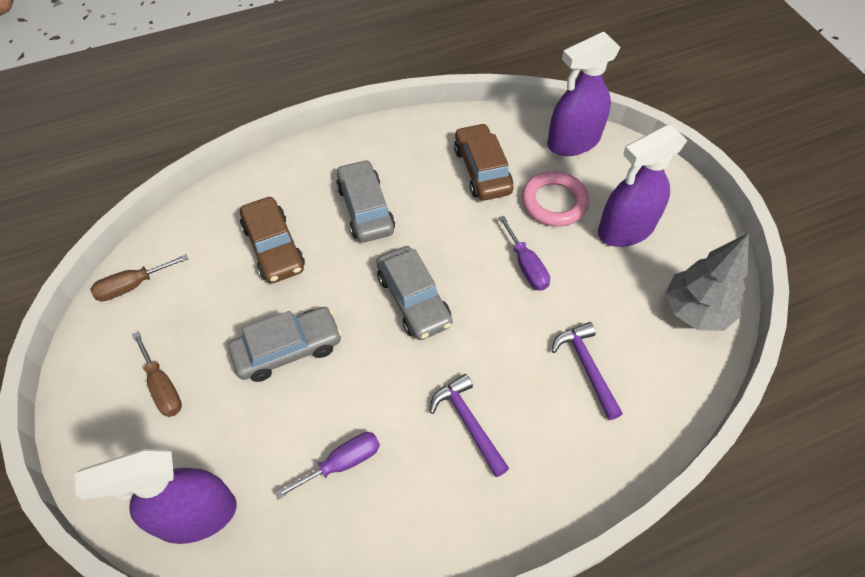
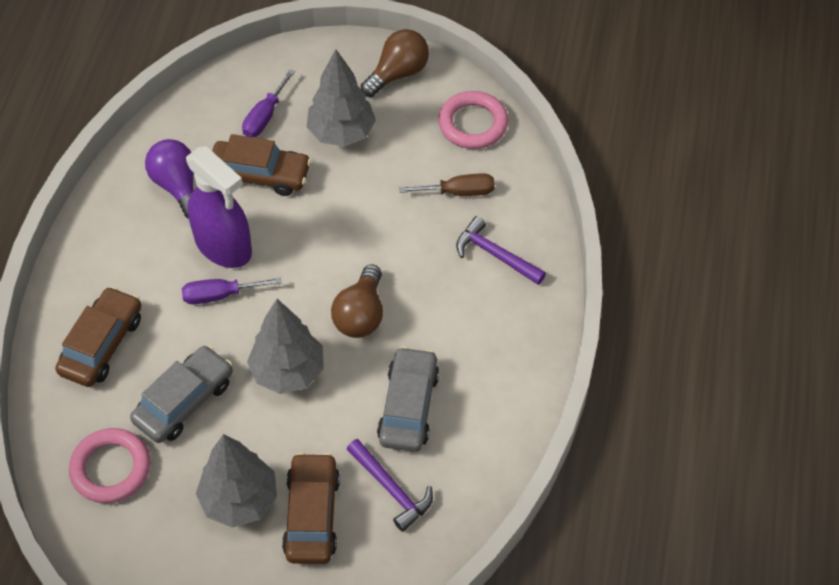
brown car: [240,197,305,283] [454,123,513,200] = 2 -> [55,287,141,387] [212,134,311,196] [282,452,340,564] = 3
brown light bulb: none = 0 -> [331,264,383,338] [361,29,429,97] = 2
brown screwdriver: [91,254,188,301] [132,331,182,417] = 2 -> [399,173,494,196] = 1
grey car: [228,307,342,382] [336,160,395,242] [376,246,453,340] = 3 -> [130,345,233,443] [377,346,439,452] = 2
grey tree: [666,233,749,331] = 1 -> [196,434,277,528] [247,299,324,394] [307,49,376,147] = 3
pink ring: [522,171,589,226] = 1 -> [69,428,150,503] [438,91,508,149] = 2
purple light bulb: none = 0 -> [145,139,194,218] = 1
purple spray bottle: [75,449,237,544] [547,32,621,156] [598,124,688,247] = 3 -> [186,146,252,268] = 1

